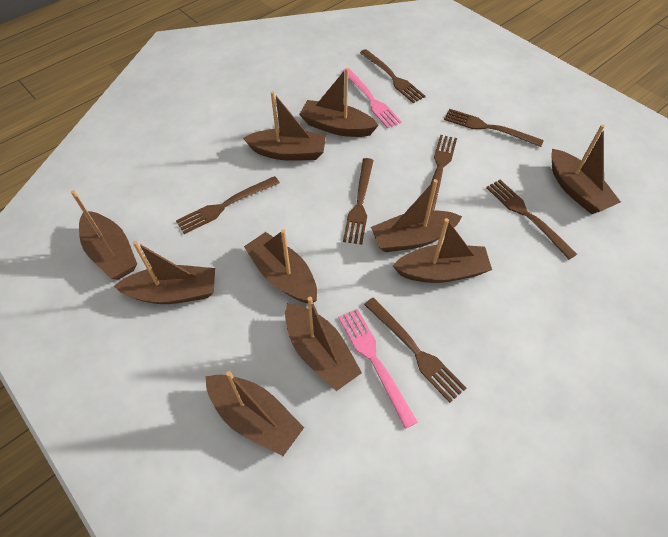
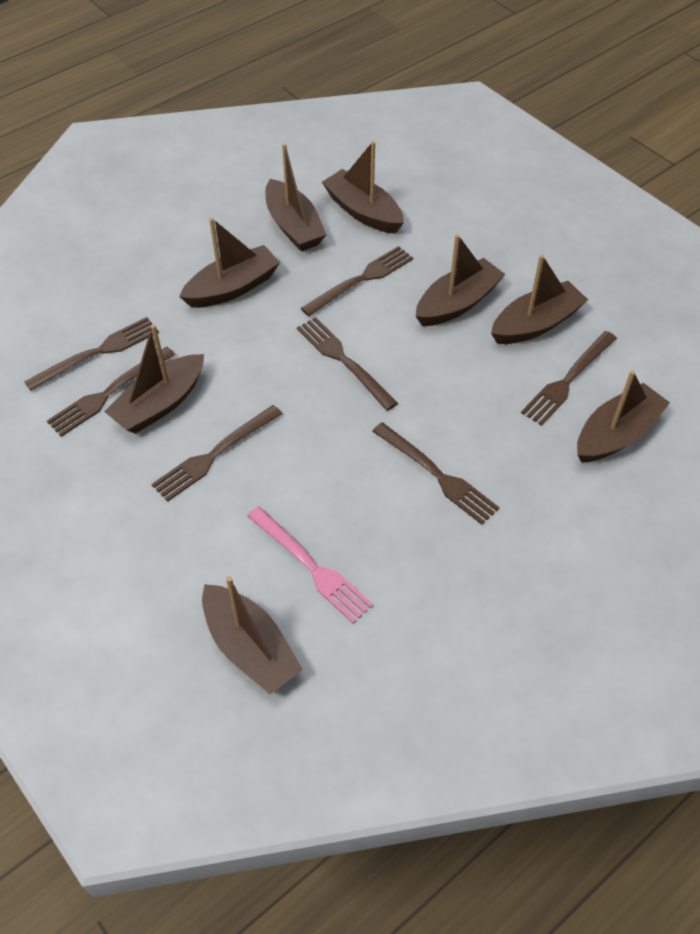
brown boat: [71,190,137,279] [114,241,215,304] [206,371,304,456] [243,91,326,161] [244,229,317,303] [285,297,362,391] [299,68,379,137] [371,179,462,252] [393,218,492,283] [552,124,621,214] = 10 -> [104,324,204,434] [179,218,280,308] [202,576,303,694] [265,143,327,251] [322,141,404,234] [416,234,506,326] [491,255,588,344] [577,370,670,463] = 8
pink fork: [338,309,418,429] [342,68,402,129] = 2 -> [247,506,373,623] = 1

